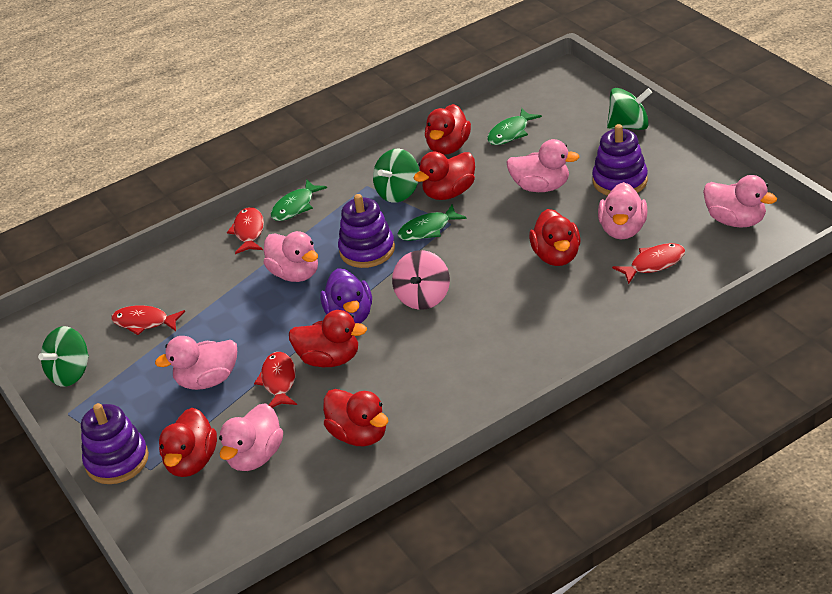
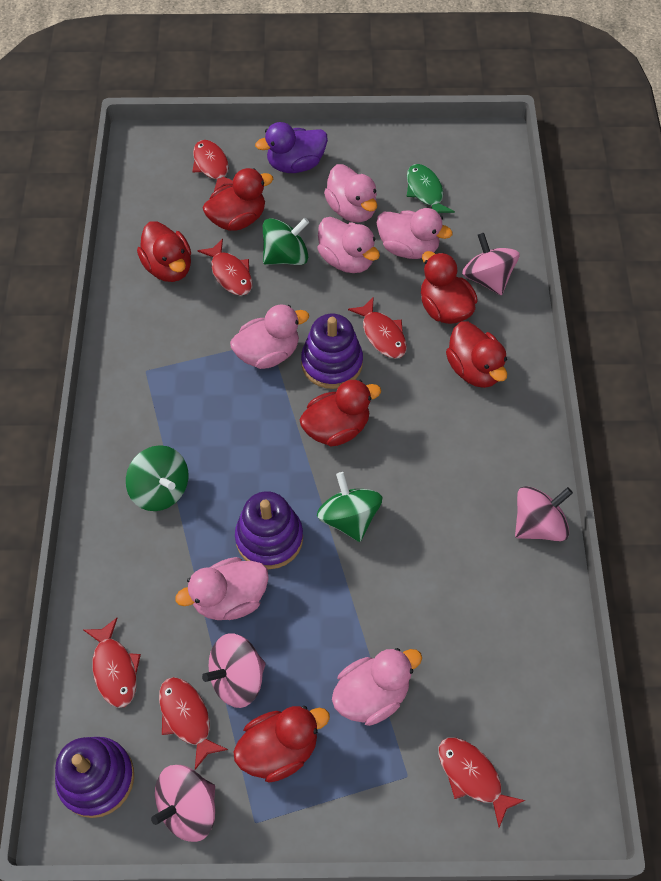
green fish: [271,180,327,221] [397,205,467,241] [487,108,542,145] = 3 -> [407,164,455,213] = 1
pink spinning top: [392,250,450,310] = 1 -> [151,765,215,842] [202,633,266,708] [462,233,520,295] [515,486,573,541] = 4
red fish: [111,305,185,335] [227,207,264,254] [254,352,297,408] [612,243,685,284] = 4 -> [84,618,141,708] [159,677,228,770] [192,140,233,192] [197,238,252,296] [348,297,407,359] [438,738,525,827] = 6

